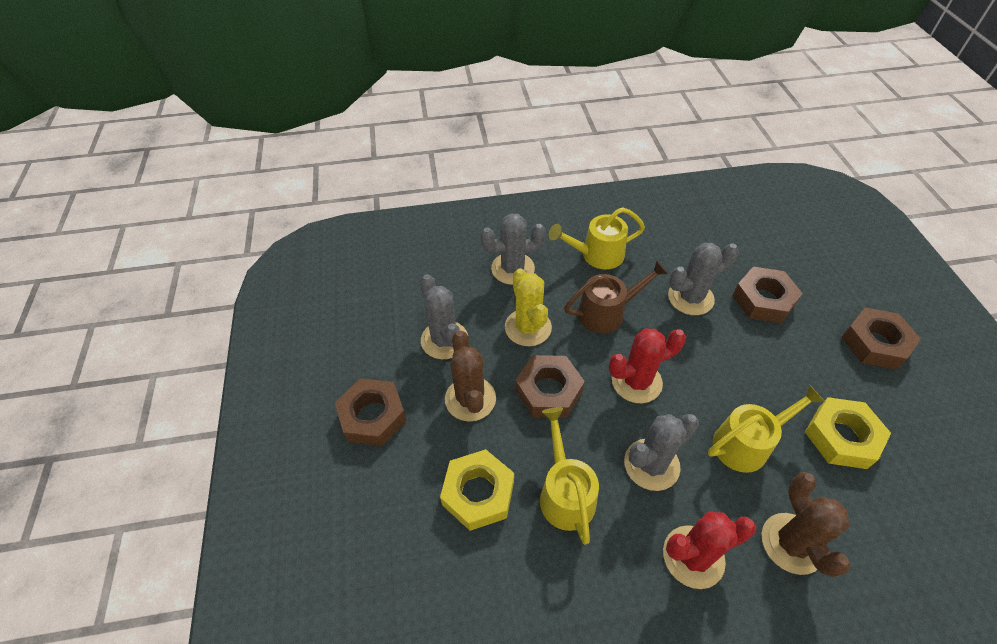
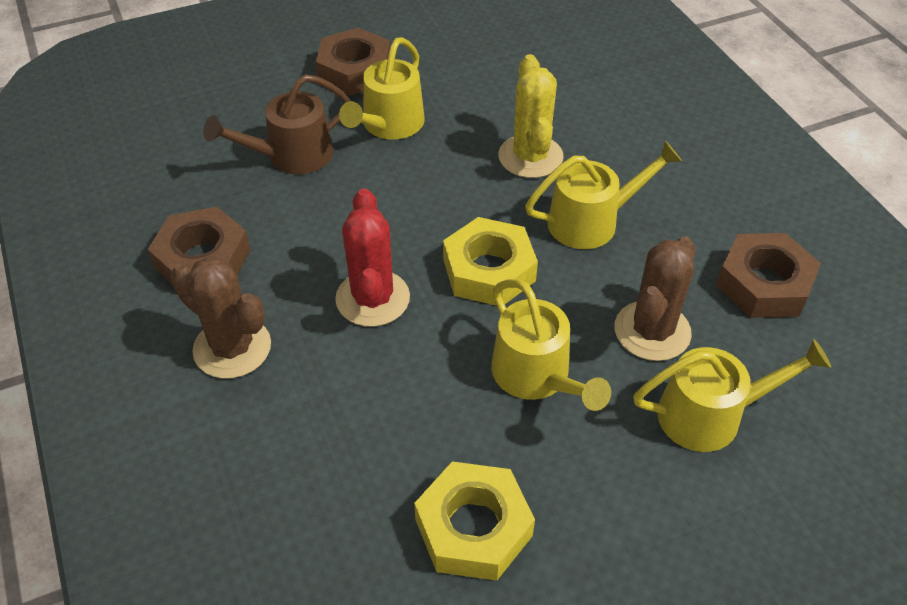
brown nut: [335,378,407,446] [515,355,585,418] [733,267,803,323] [842,307,921,370] = 4 -> [148,206,251,285] [316,28,390,96] [716,233,821,318] = 3
grey cactus: [420,274,468,359] [480,213,546,285] [624,414,699,491] [668,243,738,315] = 4 -> none = 0
red cactus: [609,329,686,403] [663,511,756,589] = 2 -> [335,189,410,327] = 1
yellow watering can: [540,407,599,544] [549,207,645,270] [708,385,825,473] = 3 -> [339,37,425,140] [491,279,611,411] [525,141,682,249] [633,339,831,452] = 4

